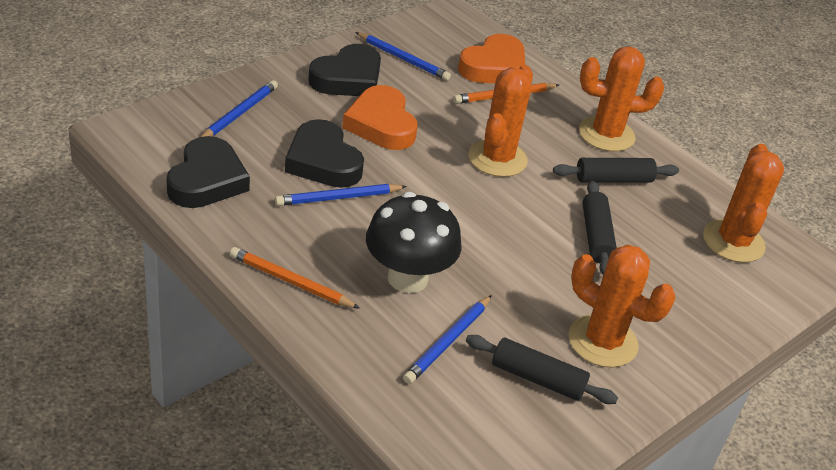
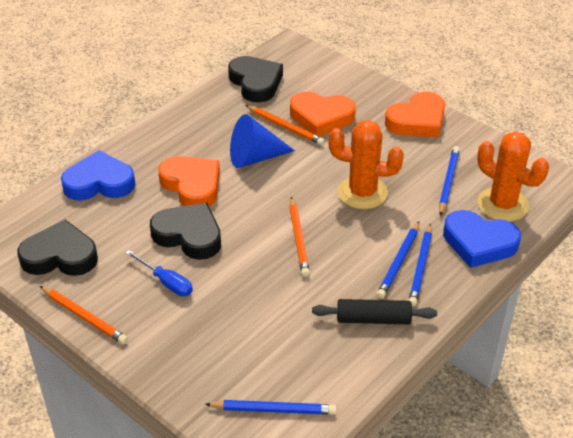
black mushroom: [366,192,461,293] = 1 -> none = 0
black rolling pin: [466,335,618,404] [553,158,679,183] [582,181,617,275] = 3 -> [312,299,437,324] = 1
blue cone: none = 0 -> [230,114,295,168] = 1
blue heart: none = 0 -> [61,150,135,201] [443,210,521,268] = 2
blue screwdriver: none = 0 -> [125,250,193,296] = 1
orange cactus: [468,65,533,177] [568,244,675,368] [579,47,664,152] [703,144,784,263] = 4 -> [328,120,404,209] [477,131,549,222] = 2
orange heart: [342,85,418,150] [458,34,525,83] = 2 -> [158,156,220,207] [290,92,356,136] [385,92,445,138] = 3
orange pencil: [230,247,360,309] [453,83,559,104] = 2 -> [40,286,128,344] [245,105,325,145] [289,197,310,277] = 3

